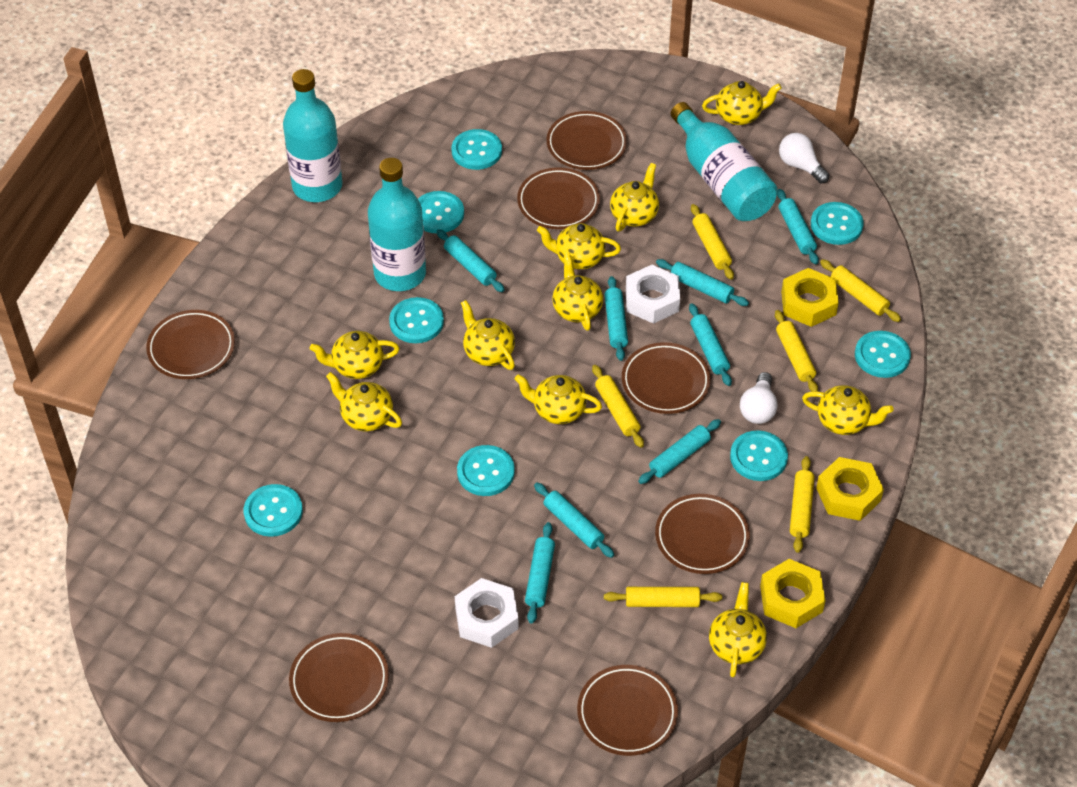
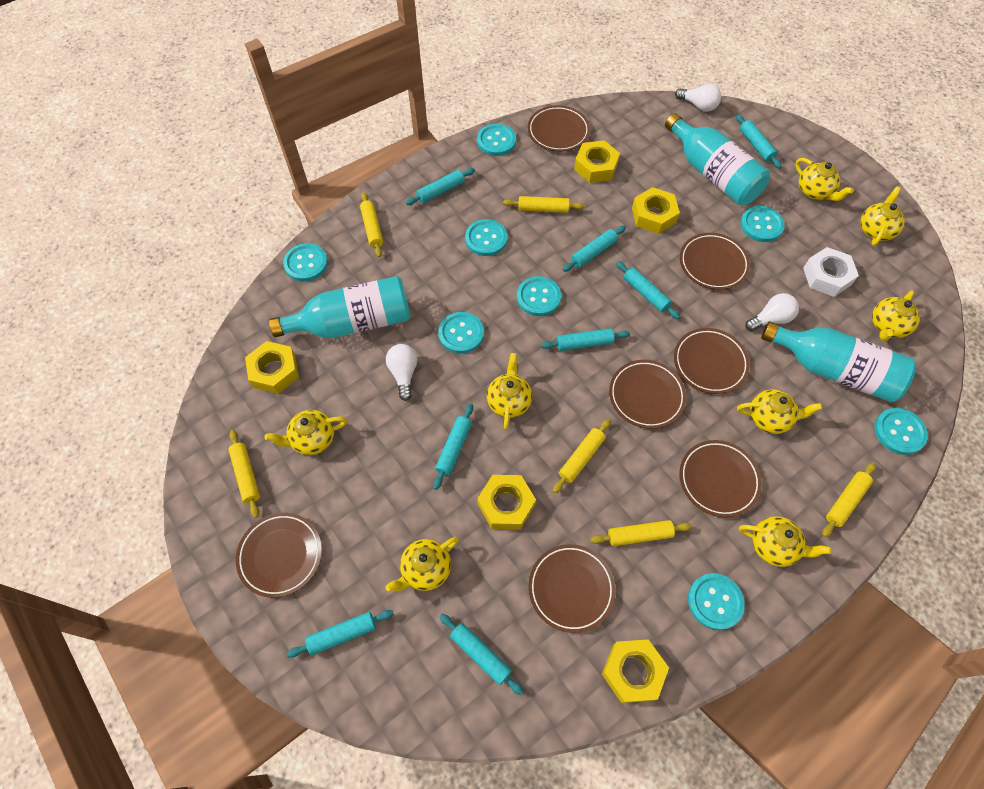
white light bulb: [740,372,778,424] [779,133,829,183] = 2 -> [386,344,417,401] [675,84,721,112] [745,293,799,331] = 3
white nut: [455,578,519,648] [626,265,680,324] = 2 -> [803,247,859,297] = 1
yellow nut: [760,559,825,628] [781,268,839,327] [816,457,884,521] = 3 -> [245,341,299,394] [477,475,536,529] [574,140,620,183] [602,639,669,703] [632,187,680,234] = 5
yellow teapot: [310,331,400,379] [326,372,402,431] [461,300,515,370] [515,374,602,424] [537,223,621,269] [552,253,603,331] [610,163,659,232] [702,81,782,125] [709,582,767,678] [802,385,894,435] = 10 -> [265,410,347,455] [385,537,459,592] [487,353,532,429] [737,389,822,434] [739,516,832,567] [795,158,854,201] [860,187,905,246] [872,290,920,341] = 8

